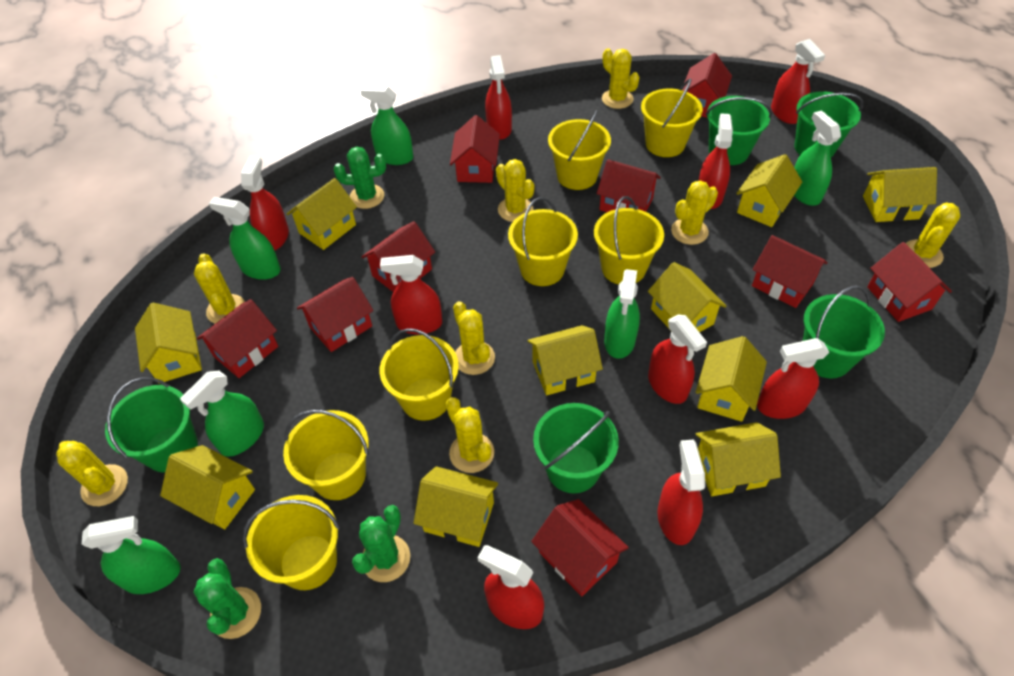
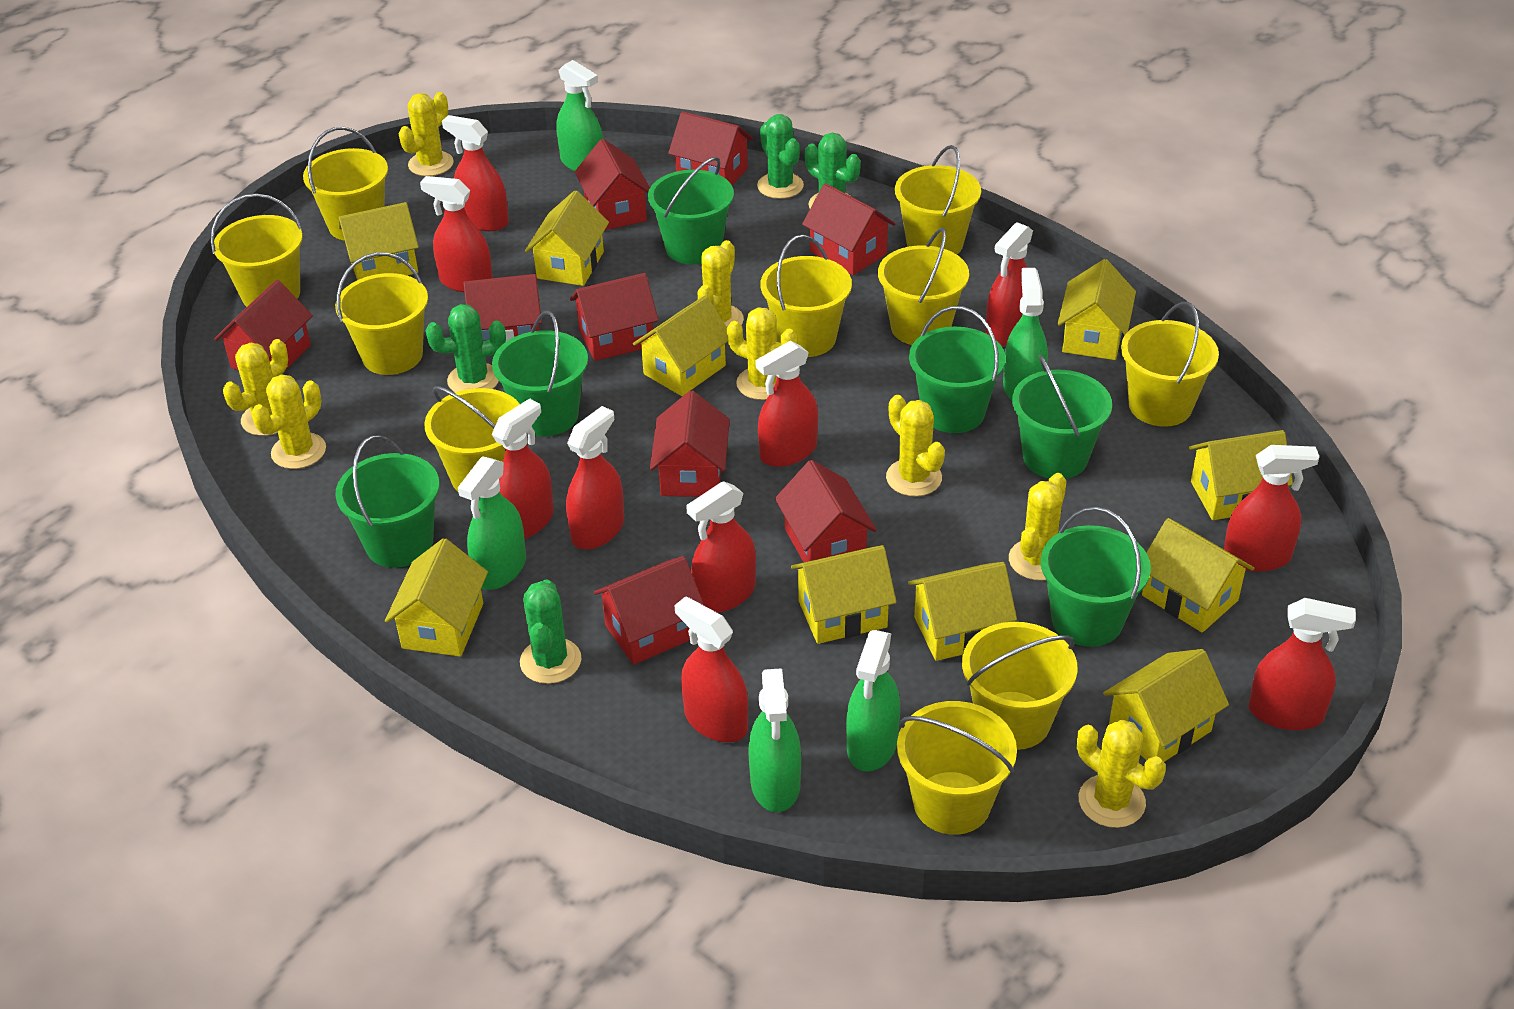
green bucket: [105,378,198,473] [533,403,619,493] [706,96,772,165] [794,91,863,157] [803,285,885,378] = 5 -> [335,435,439,568] [492,311,588,436] [648,157,734,265] [909,306,1006,433] [1012,355,1112,479] [1041,507,1151,647] = 6
green cactus: [194,558,261,639] [334,147,386,209] [352,505,410,582] = 3 -> [426,304,506,392] [520,580,581,684] [757,114,804,199] [805,133,861,208] = 4
green spray bottle: [82,516,181,594] [180,371,264,457] [209,197,281,280] [360,85,413,165] [604,269,640,359] [794,110,841,206] = 6 -> [458,456,526,590] [556,60,603,171] [749,668,801,812] [846,630,900,772] [1003,268,1048,400] = 5
red spray bottle: [241,156,289,251] [380,255,442,335] [477,545,544,629] [485,55,512,140] [648,315,707,404] [658,440,705,545] [698,113,733,209] [757,338,829,419] [771,39,825,124] = 9 -> [420,176,493,292] [442,115,509,231] [492,398,554,539] [566,406,624,549] [674,596,748,742] [686,481,756,613] [755,340,818,467] [986,222,1033,346] [1224,445,1319,572] [1249,598,1356,730] = 10
yellow bucket: [243,495,340,590] [283,410,369,500] [380,328,459,421] [508,197,578,286] [548,110,611,190] [594,196,664,285] [641,78,703,157] = 7 -> [211,193,303,307] [303,127,388,241] [335,252,428,375] [424,386,520,491] [760,235,852,357] [878,228,969,345] [895,145,981,254] [897,701,1017,835] [962,622,1078,750] [1121,302,1219,427] = 10

